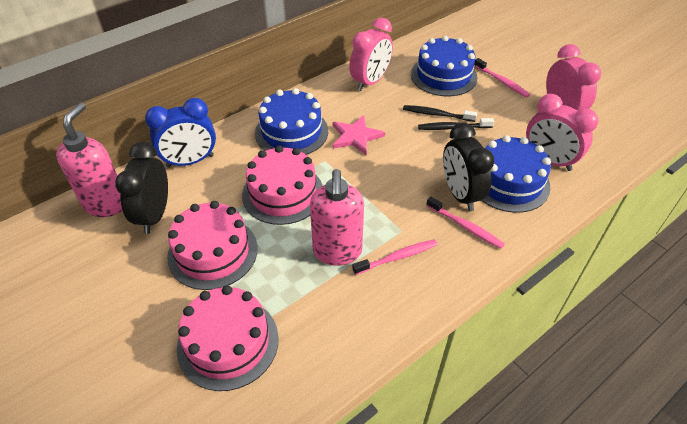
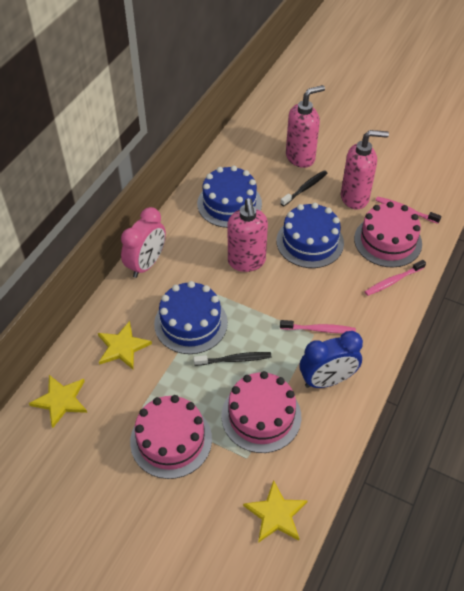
black clock: [115,142,168,234] [443,123,494,211] = 2 -> none = 0
pink clock: [349,18,393,91] [526,94,599,171] [546,44,601,110] = 3 -> [121,207,166,278] = 1
pink soap dispenser: [56,102,123,217] [310,169,364,266] = 2 -> [228,198,268,272] [286,85,325,168] [341,130,389,210] = 3
pink star: [333,115,385,155] = 1 -> none = 0
yellow star: none = 0 -> [29,375,87,428] [98,321,152,369] [243,480,308,543] = 3

